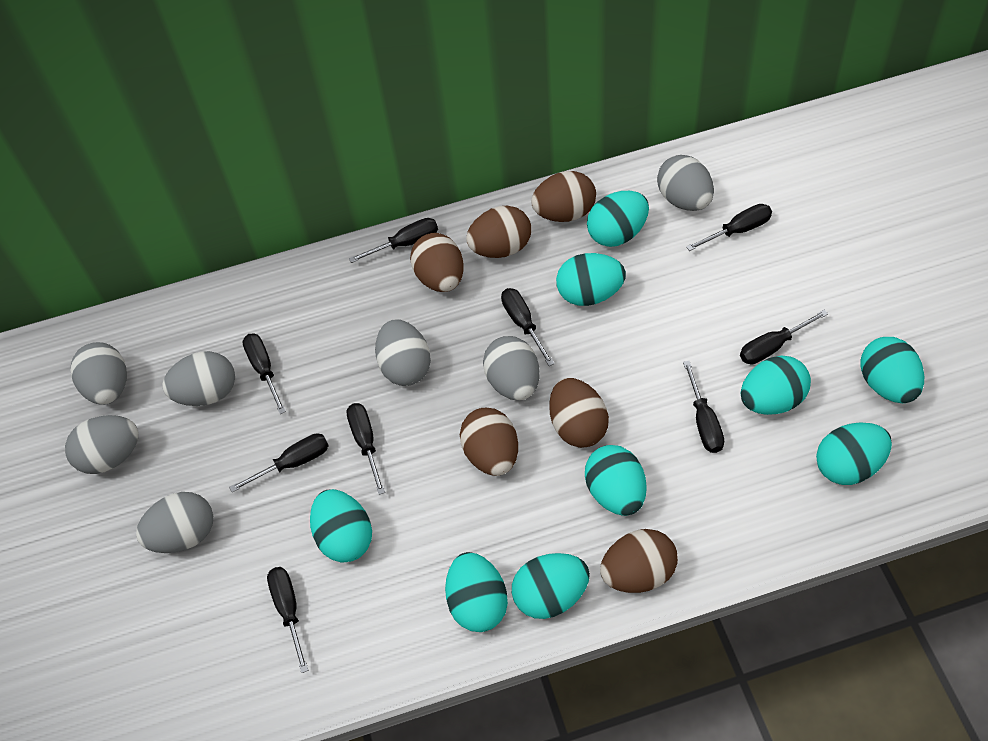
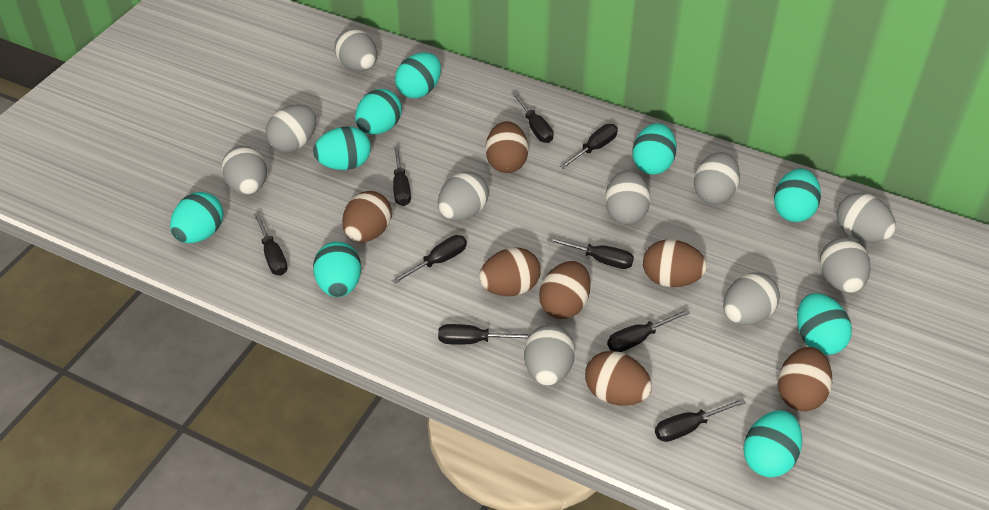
brown egg: [410,233,464,292] [460,408,518,476] [466,206,531,258] [531,171,596,222] [549,378,609,448] [600,529,678,593] = 6 -> [342,191,392,243] [479,248,540,296] [486,121,528,173] [539,261,590,319] [585,351,652,406] [643,239,707,287] [778,347,832,411] = 7
grey egg: [65,415,139,474] [70,342,127,405] [136,492,213,553] [162,351,235,406] [375,319,431,386] [483,336,540,401] [657,155,714,211] = 7 -> [221,146,267,195] [266,104,316,152] [334,29,377,71] [438,172,489,221] [524,325,575,386] [605,170,650,225] [694,152,740,204] [723,272,780,325] [820,237,871,293] [836,193,896,242] = 10

